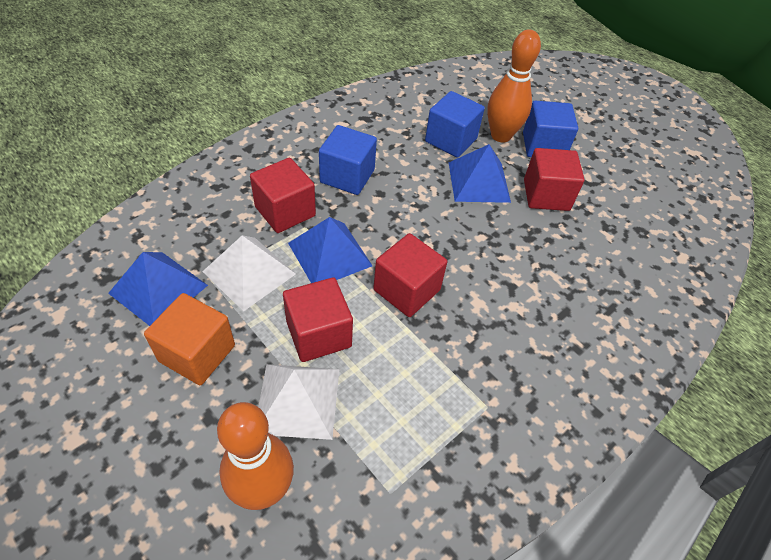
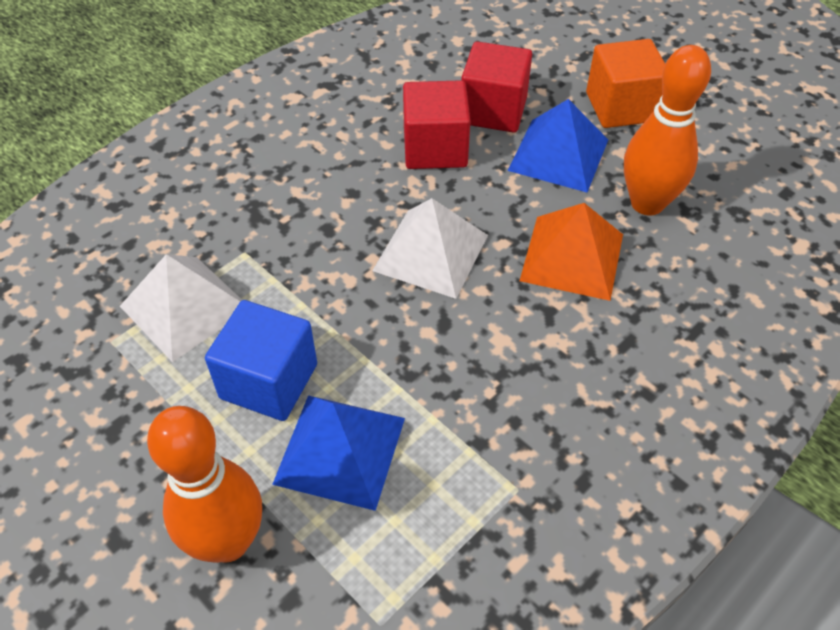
blue cube: [319,125,377,195] [425,91,485,157] [523,101,578,157] = 3 -> [205,300,317,421] = 1
blue pyramid: [108,252,208,326] [288,217,372,283] [449,144,511,203] = 3 -> [272,395,405,511] [508,99,608,192] = 2
orange pyramid: none = 0 -> [520,203,623,301] = 1
red cube: [250,158,316,233] [283,277,353,362] [373,233,447,317] [524,148,584,211] = 4 -> [403,80,470,169] [461,41,532,133] = 2

